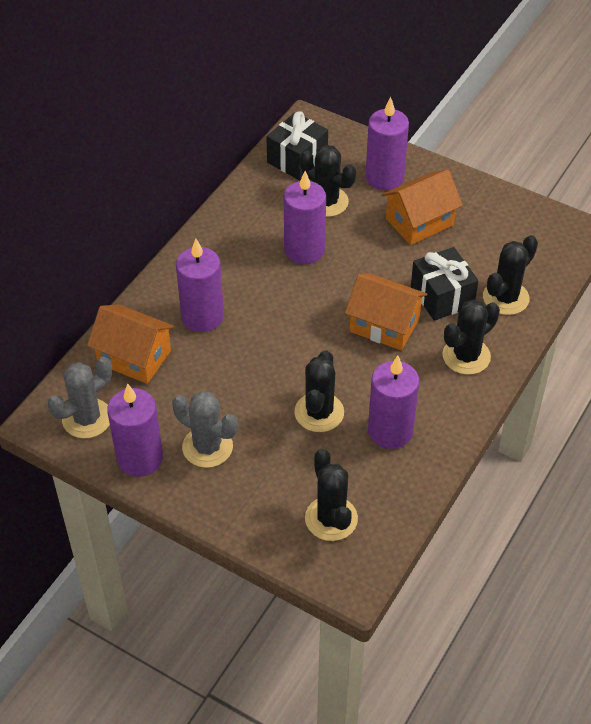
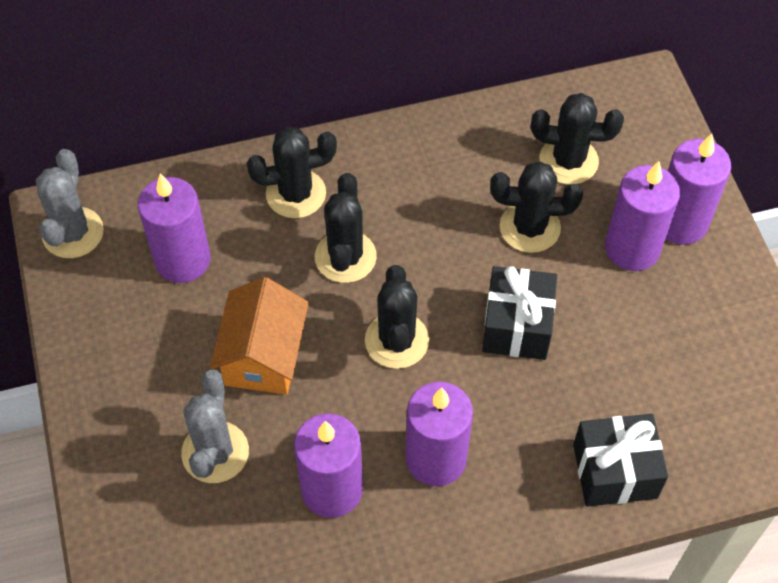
orange house: [87,304,175,384] [345,273,427,350] [382,169,463,245] = 3 -> [210,277,309,395] = 1

